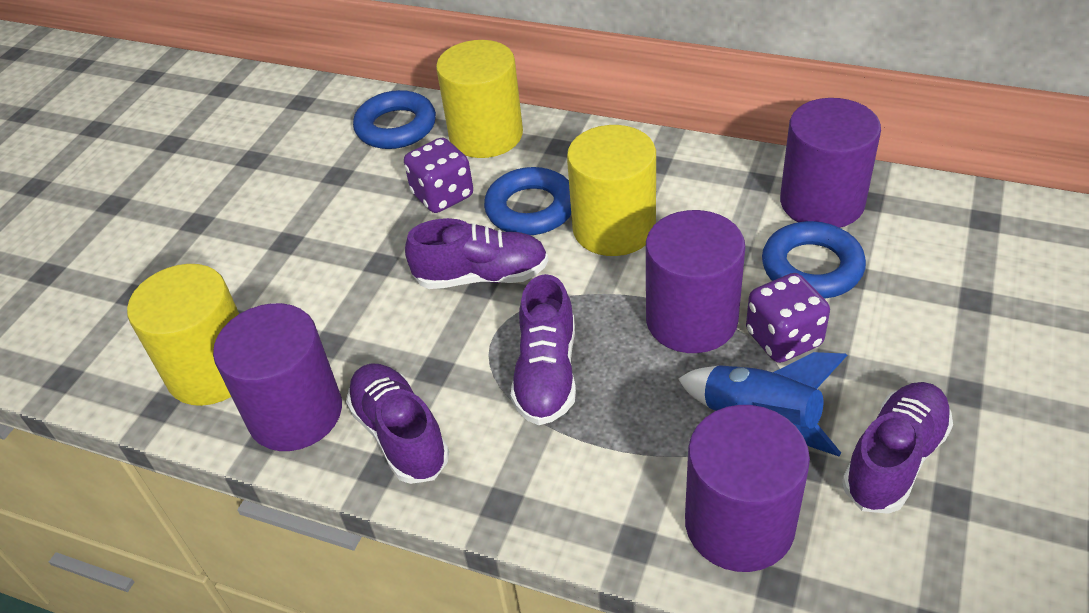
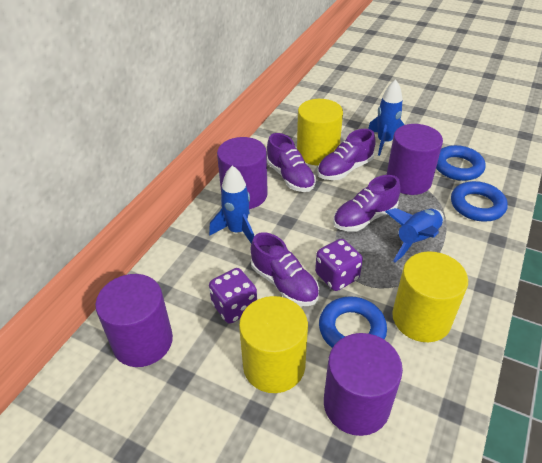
blue rocket: [678,352,847,456] = 1 -> [209,165,254,243] [368,79,404,156] [385,208,444,262] = 3

